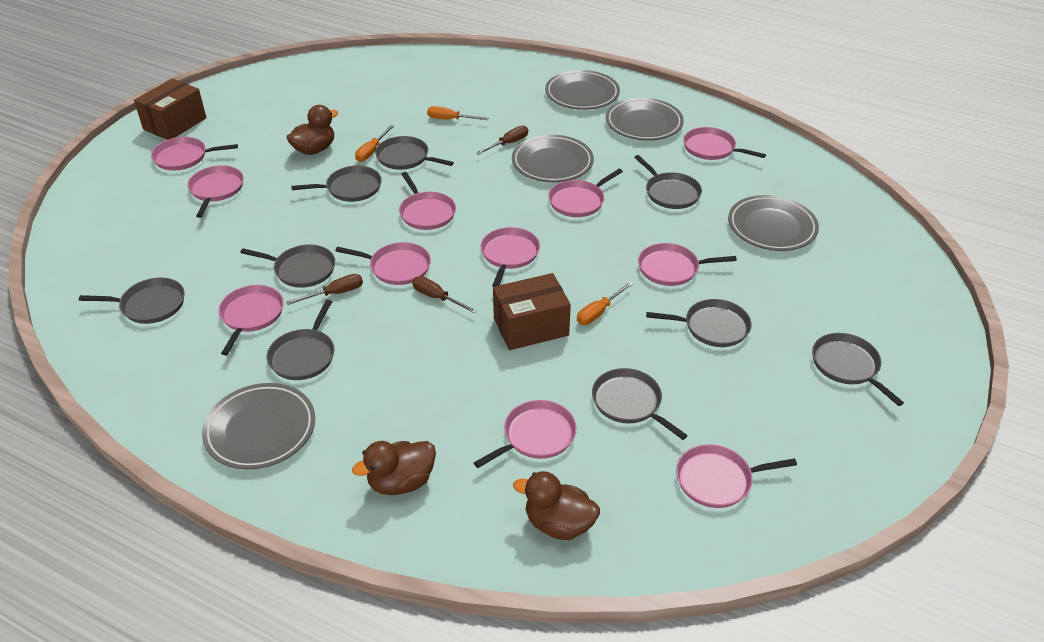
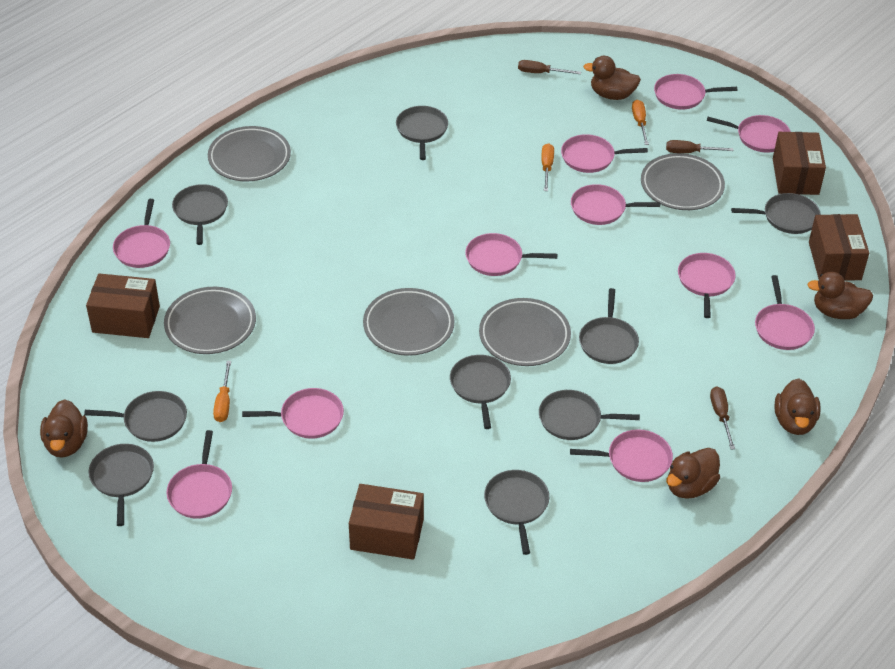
brown box: [134,78,206,140] [493,273,571,350] = 2 -> [86,273,160,338] [349,484,424,560] [773,132,826,195] [809,214,869,281] = 4
brown duck: [287,105,338,155] [352,441,436,495] [513,471,600,540] = 3 -> [40,399,88,458] [583,56,641,100] [666,448,720,499] [774,378,821,435] [807,272,873,319] = 5

